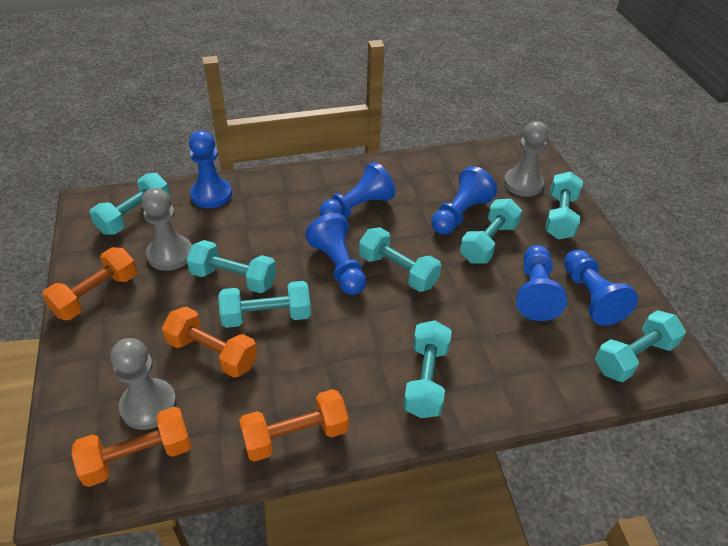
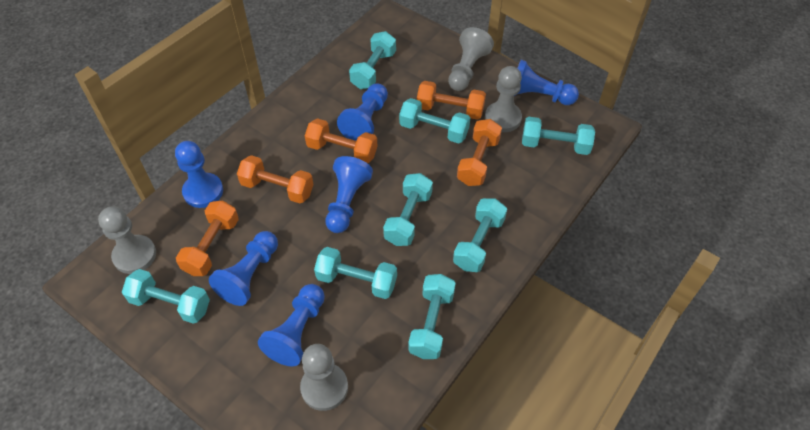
grey pawn: [111,338,177,430] [141,188,192,271] [504,121,549,197] = 3 -> [98,206,156,274] [300,344,348,411] [448,27,494,91] [485,66,522,132] = 4
orange dumbbell: [42,247,137,320] [72,407,191,487] [162,307,257,378] [239,389,349,462] = 4 -> [176,201,239,276] [237,155,313,203] [305,118,377,163] [417,81,486,120] [457,119,502,186] = 5

